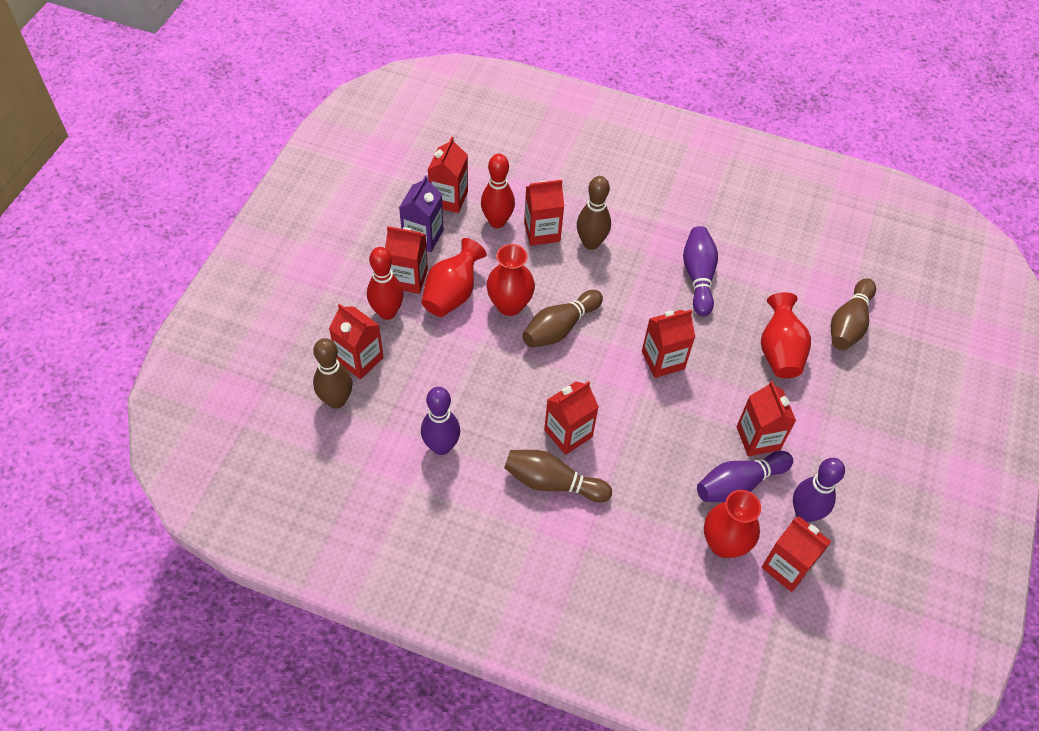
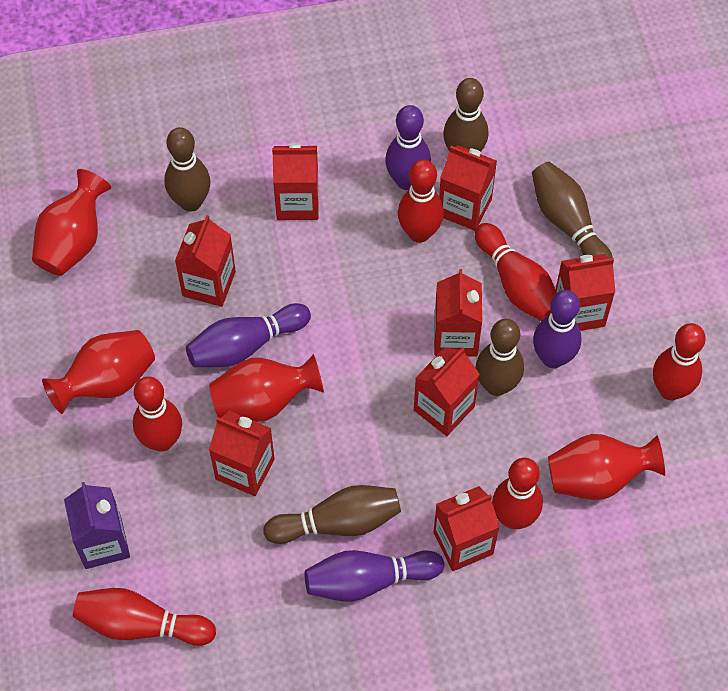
red bowling pin: [367,247,404,320] [481,154,515,228] = 2 -> [73,588,216,646] [133,377,182,452] [398,159,444,243] [475,223,556,321] [492,458,543,529] [653,323,706,400] = 6

